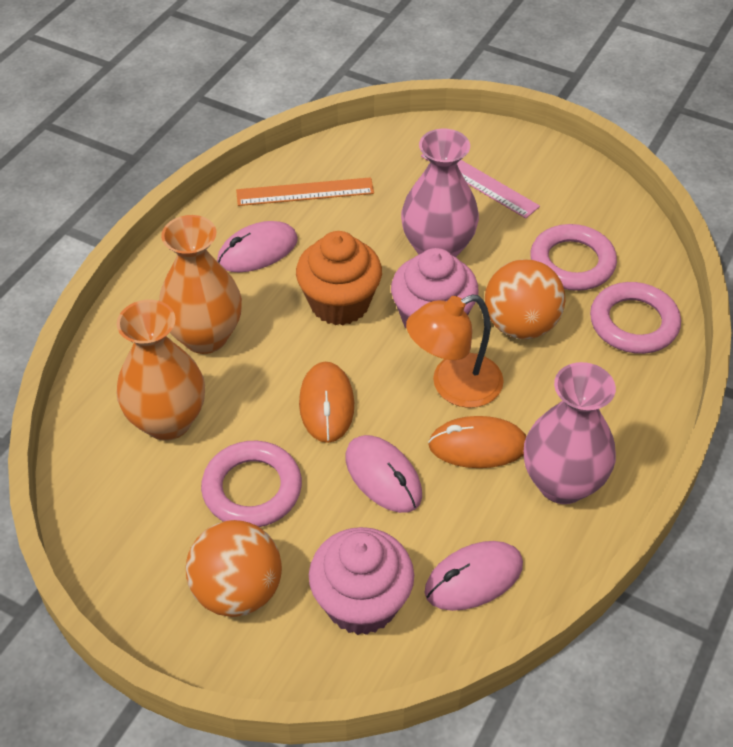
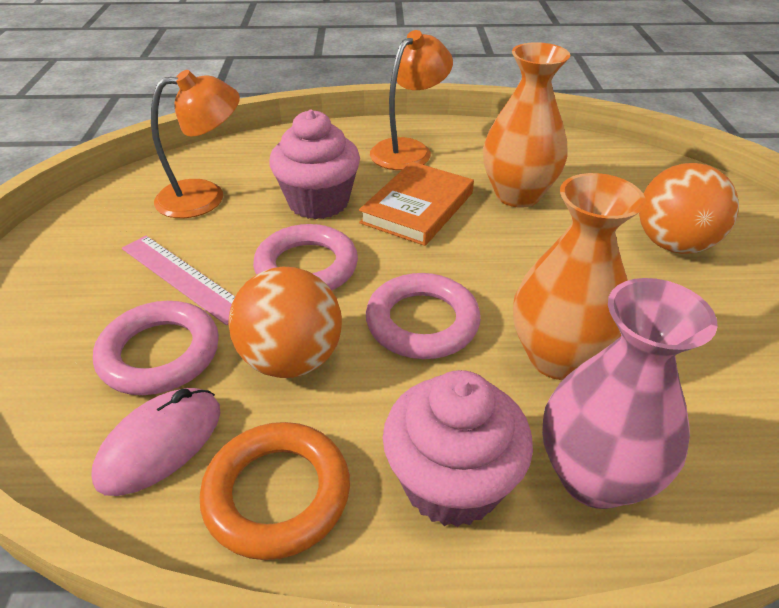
orange book: none = 0 -> [359,162,474,246] = 1
orange cupcake: [296,231,382,325] = 1 -> none = 0
orange lamp: [406,294,503,408] = 1 -> [151,70,240,218] [370,30,453,170] = 2
orange mouse: [299,362,354,443] [428,416,526,468] = 2 -> none = 0
orange ring: none = 0 -> [200,422,350,560] = 1
orange ruler: [236,177,374,206] = 1 -> none = 0
pink mouse: [217,221,298,272] [346,435,422,513] [424,541,523,611] = 3 -> [91,388,220,496] = 1
pink vase: [401,129,479,257] [524,362,616,504] = 2 -> [542,278,718,509] = 1

